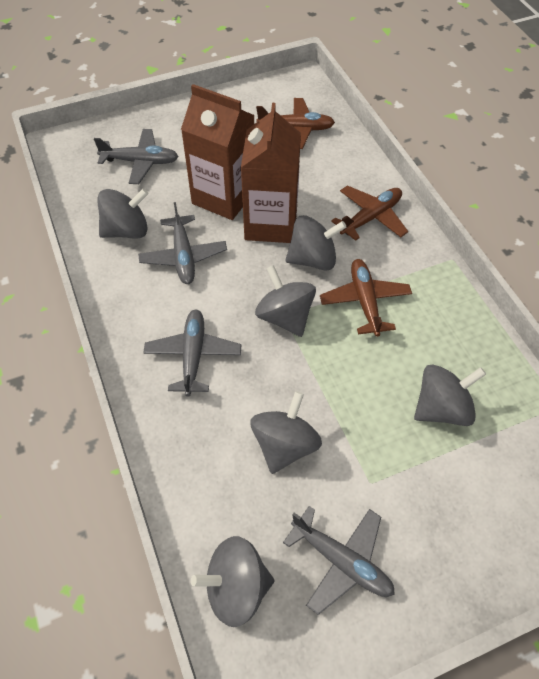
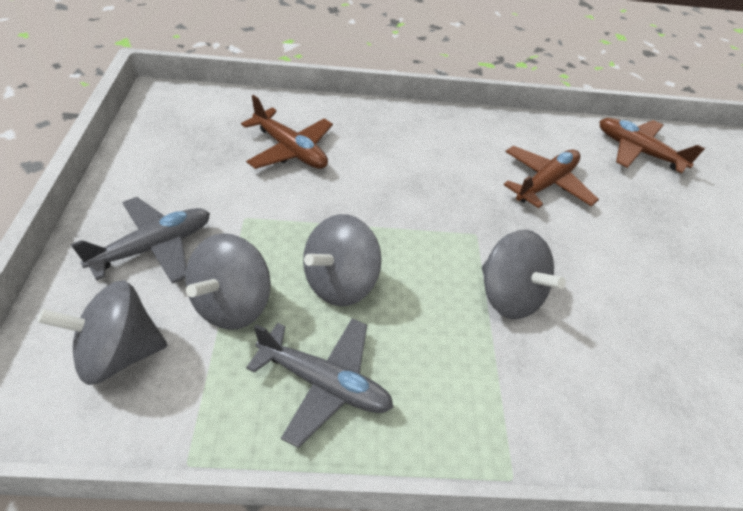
brown carton: [181,84,255,220] [241,103,301,243] = 2 -> none = 0
grey plane: [94,129,179,184] [138,202,227,284] [143,309,241,396] [283,506,395,615] = 4 -> [71,197,210,284] [246,318,393,448] = 2
grey spinning top: [97,188,149,239] [191,536,274,627] [250,391,322,474] [255,265,316,337] [285,215,346,271] [414,364,486,426] = 6 -> [38,280,167,385] [185,233,271,330] [303,214,381,306] [482,230,566,319] = 4

